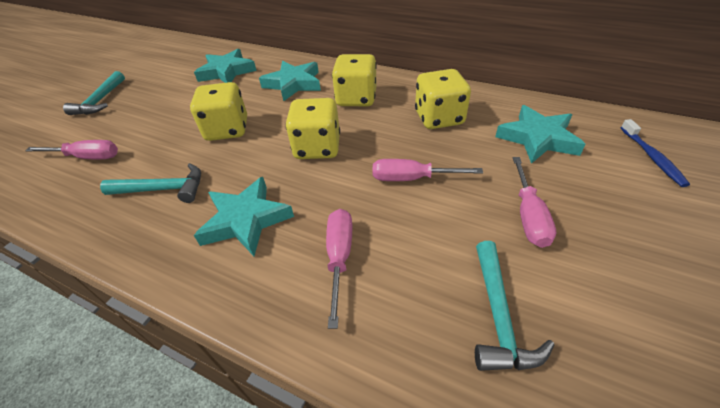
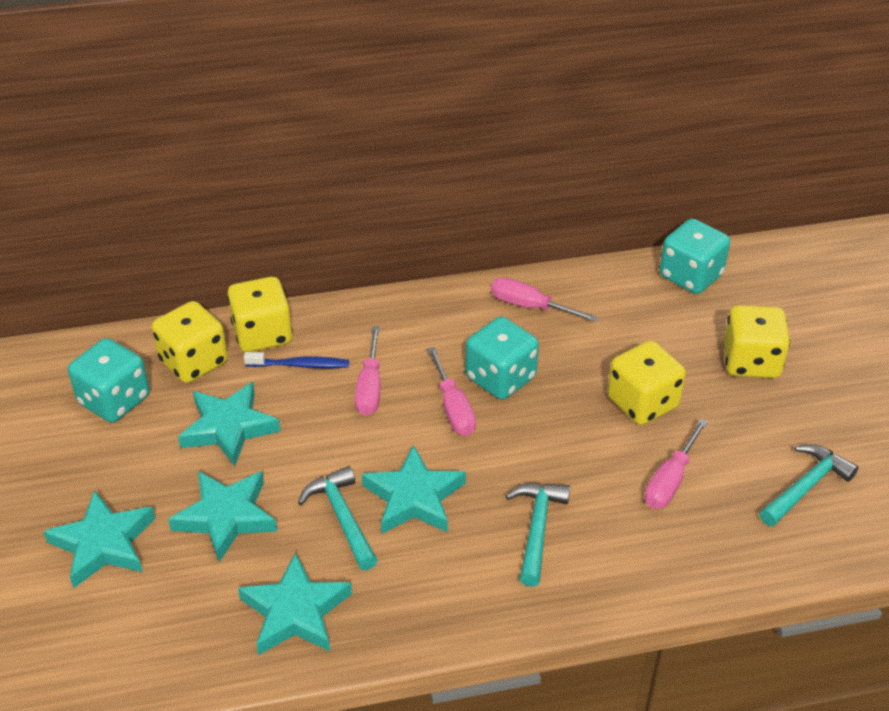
turquoise dice: none = 0 -> [68,338,150,422] [465,316,539,400] [660,218,730,294] = 3
turquoise star: [194,49,257,83] [194,177,294,256] [259,61,321,102] [495,105,586,164] = 4 -> [43,490,156,588] [168,471,277,562] [178,382,281,466] [238,553,352,655] [362,445,466,534] = 5

